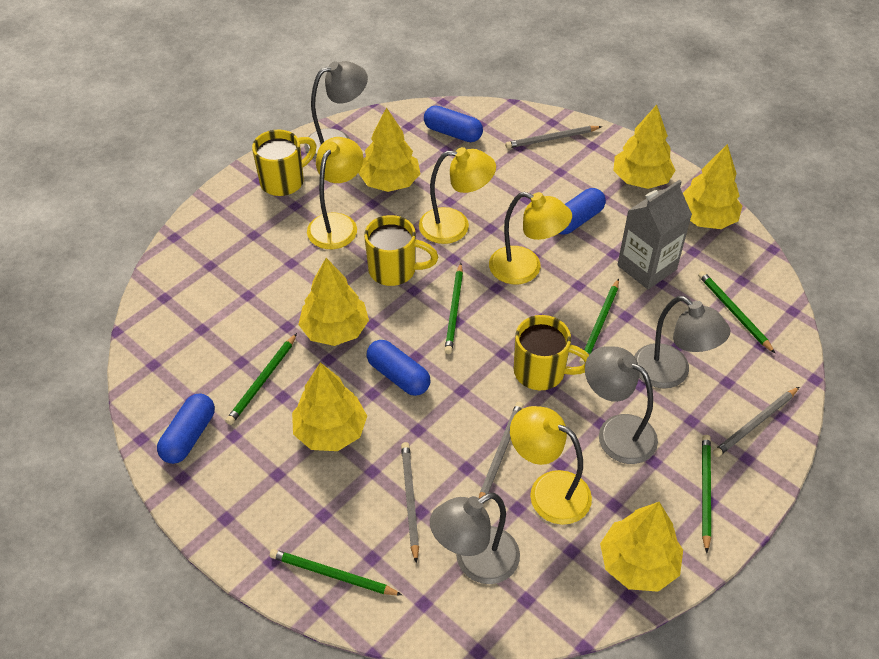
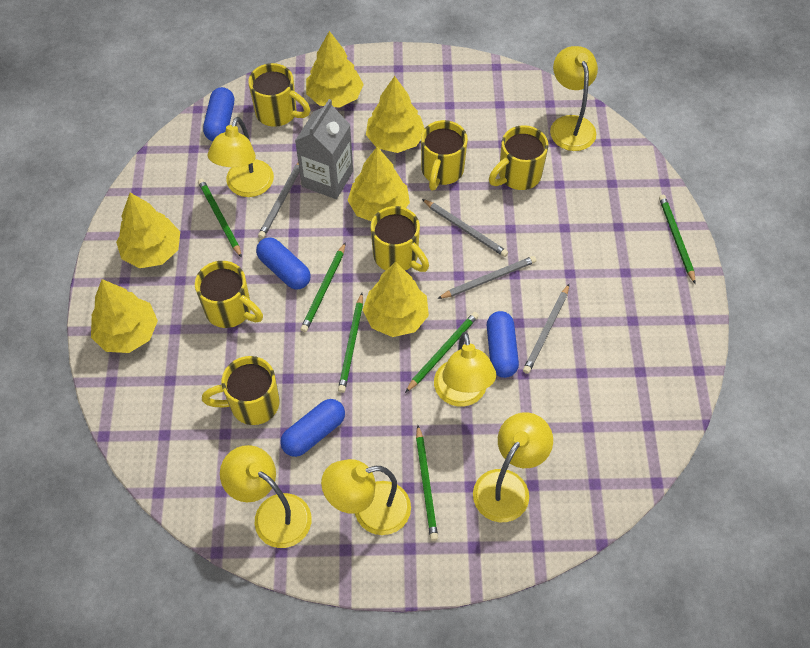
grey lamp: [304,61,368,159] [430,493,520,584] [585,346,658,464] [634,296,730,389] = 4 -> none = 0
yellow lamp: [307,137,363,249] [419,147,496,244] [489,192,572,284] [510,406,592,525] = 4 -> [208,117,274,197] [220,445,312,548] [321,459,411,535] [434,332,496,407] [473,412,553,522] [550,46,598,151] = 6
yellow mug: [252,129,317,196] [364,215,438,286] [514,315,589,390] = 3 -> [195,261,263,328] [202,356,279,425] [248,63,310,127] [371,206,429,272] [421,120,468,191] [489,125,548,190] = 6

